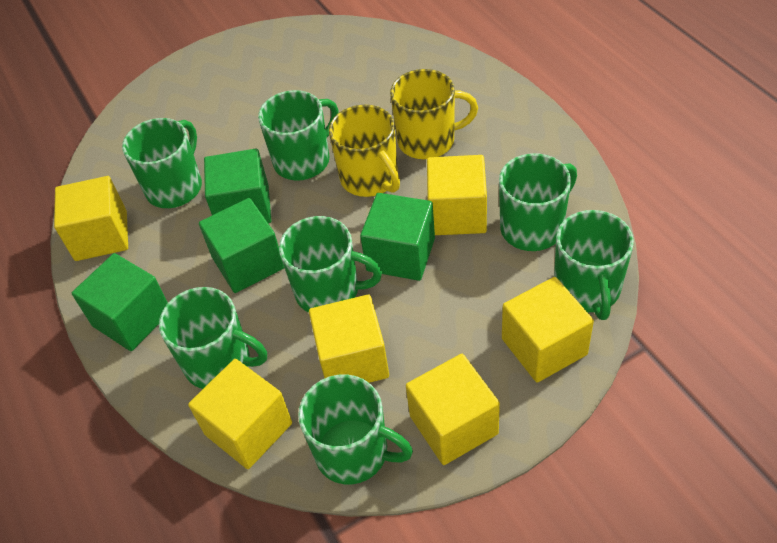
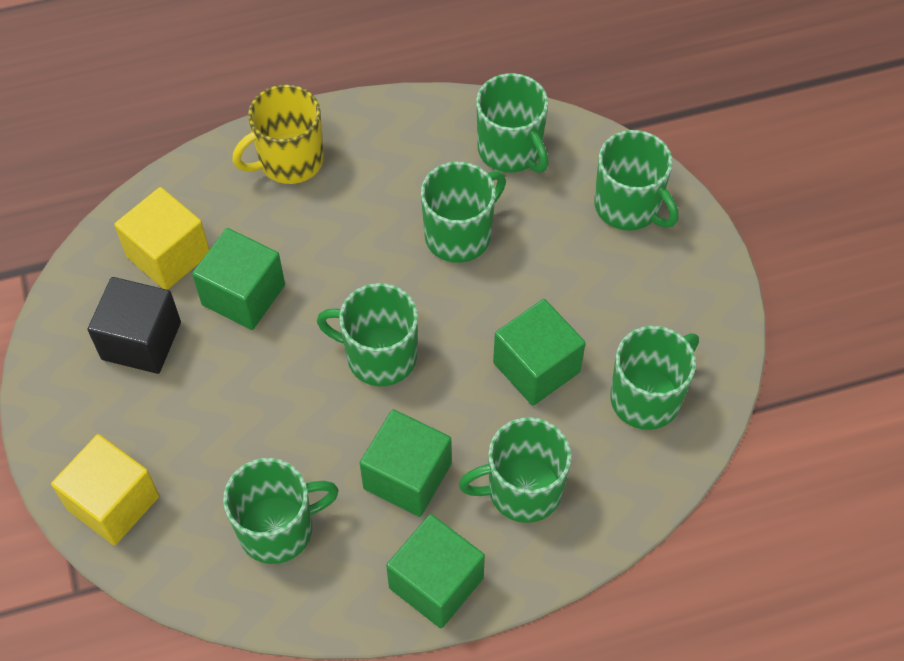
black cube: none = 0 -> [88,277,181,374] = 1
yellow cube: [54,176,128,261] [188,359,292,469] [309,295,389,383] [406,354,500,465] [427,155,487,235] [502,277,594,382] = 6 -> [51,434,159,545] [114,187,209,290] = 2
yellow mug: [329,105,400,197] [390,69,478,159] = 2 -> [232,84,324,184] = 1

